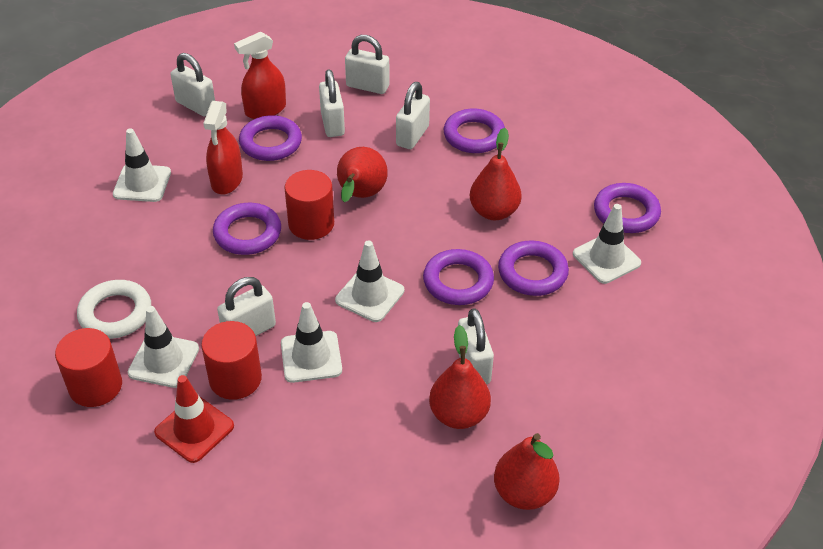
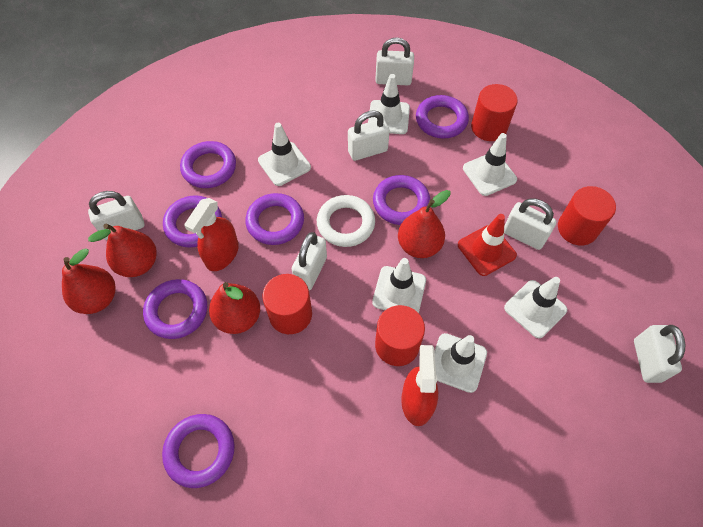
purple ring: [213,203,281,255] [239,115,302,161] [423,249,494,305] [444,108,505,153] [498,240,569,296] [594,183,661,233] = 6 -> [143,279,207,339] [162,414,235,488] [163,195,222,248] [180,141,236,188] [245,193,304,245] [373,175,430,225] [416,95,469,139] = 7
red cylinder: [55,328,122,407] [201,321,262,400] [285,170,334,240] = 3 -> [263,274,312,334] [375,305,425,366] [471,84,518,141] [558,186,616,246] = 4
white traffic cone: [113,128,171,202] [128,306,199,388] [281,302,342,383] [335,240,404,322] [573,204,641,284] = 5 -> [258,123,311,186] [368,74,410,134] [372,258,426,313] [435,333,487,393] [463,133,517,196] [504,277,567,338] = 6

